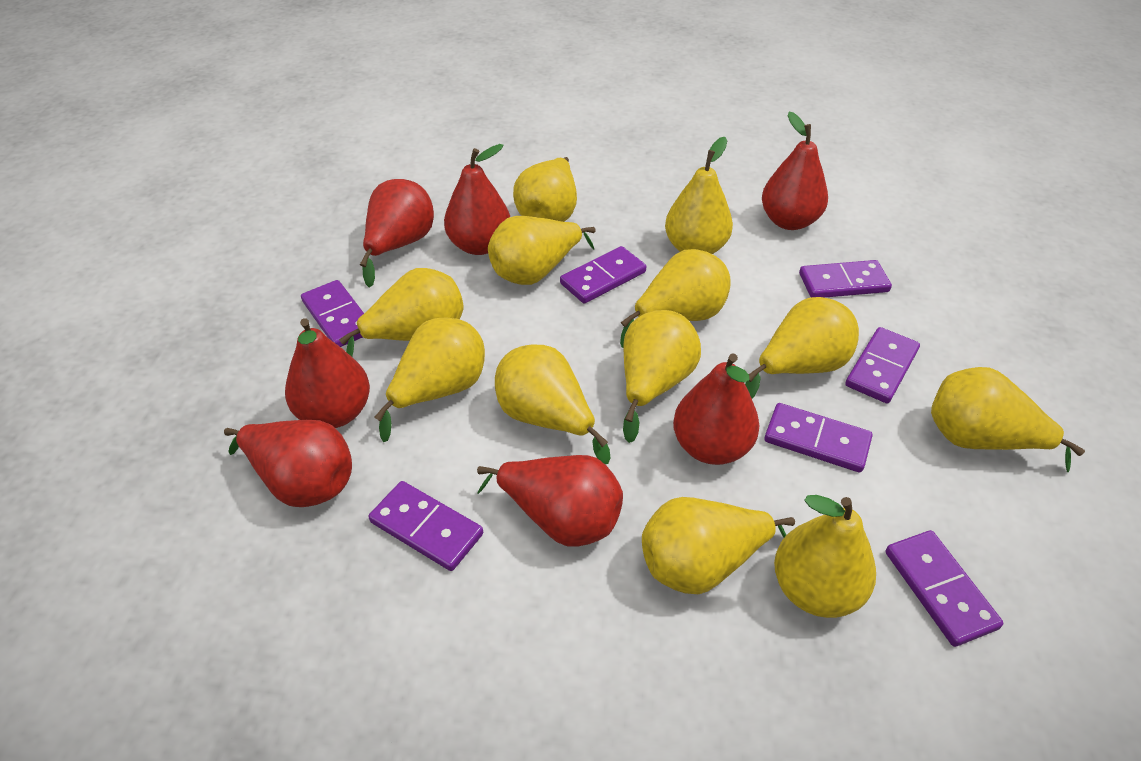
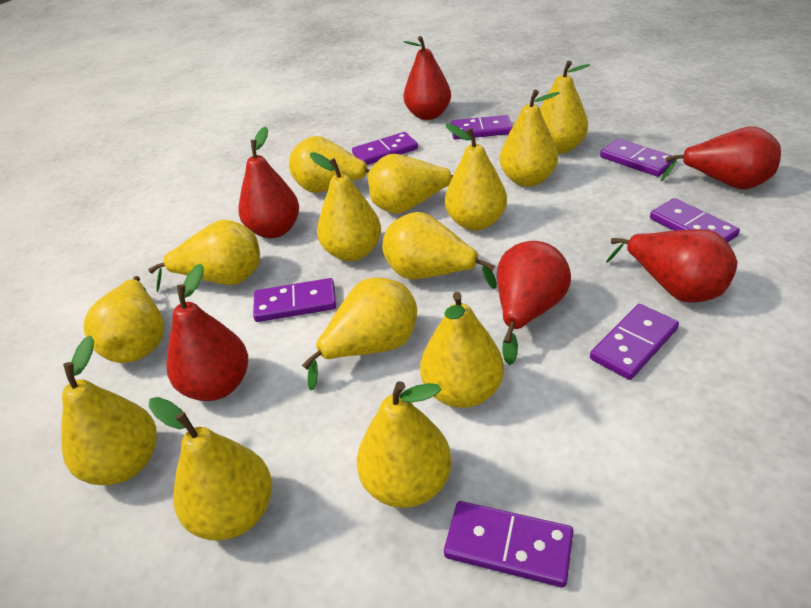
red pear: [224,420,352,507] [285,318,370,428] [360,179,434,288] [444,144,510,255] [477,455,623,547] [673,353,760,465] [762,112,828,230] = 7 -> [166,264,248,401] [238,127,299,238] [403,36,451,120] [497,241,571,365] [606,229,737,303] [661,127,781,190] = 6
yellow pear: [339,268,464,357] [374,317,485,442] [488,216,596,285] [495,345,610,464] [513,157,577,222] [620,249,731,348] [623,310,701,443] [642,497,795,594] [665,137,733,254] [745,297,859,399] [774,495,876,618] [931,367,1085,472] = 12 -> [61,336,157,485] [83,276,164,363] [148,220,260,292] [149,397,272,541] [289,136,370,193] [302,277,417,390] [310,152,381,261] [357,381,452,508] [368,154,453,214] [382,212,497,289] [420,292,504,408] [445,123,507,231] [500,90,560,187] [540,61,590,154] = 14

